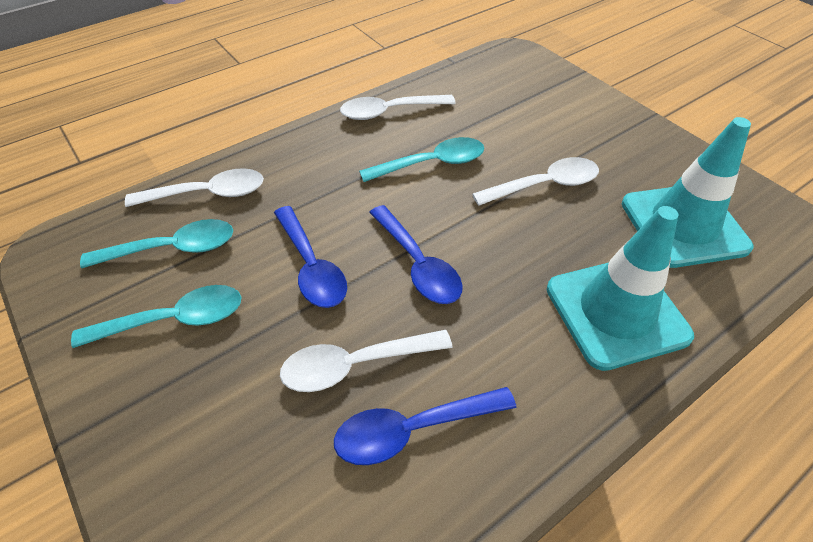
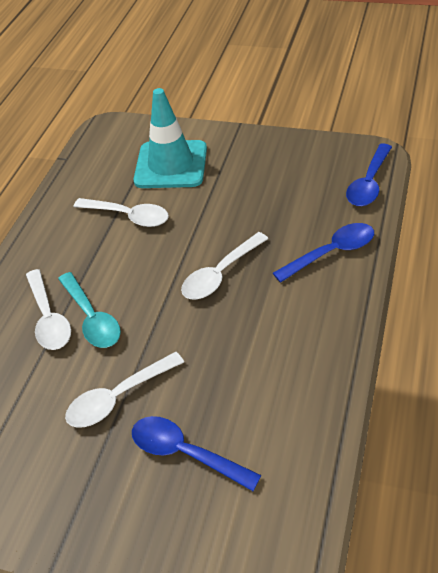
turquoise spoon: [71,285,242,348] [80,219,233,268] [359,137,484,182] = 3 -> [58,272,121,348] = 1
turquoise traffic cone: [547,206,694,371] [622,117,753,268] = 2 -> [134,88,207,188] = 1

